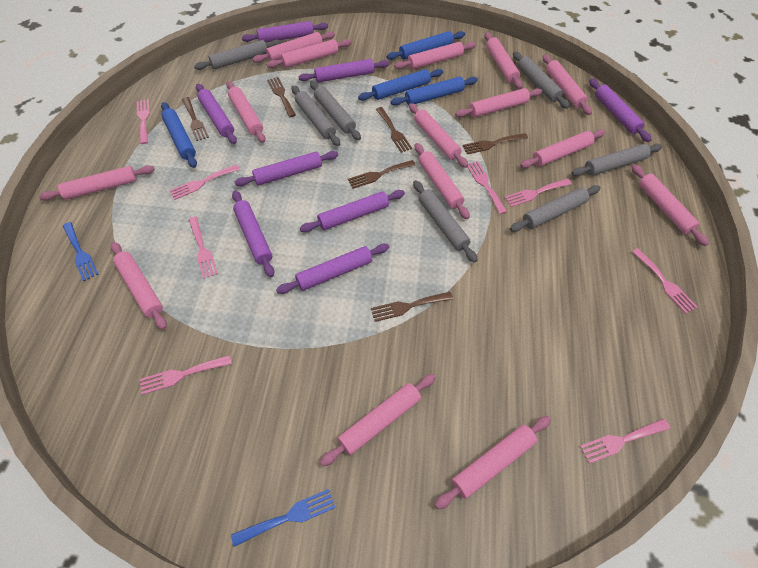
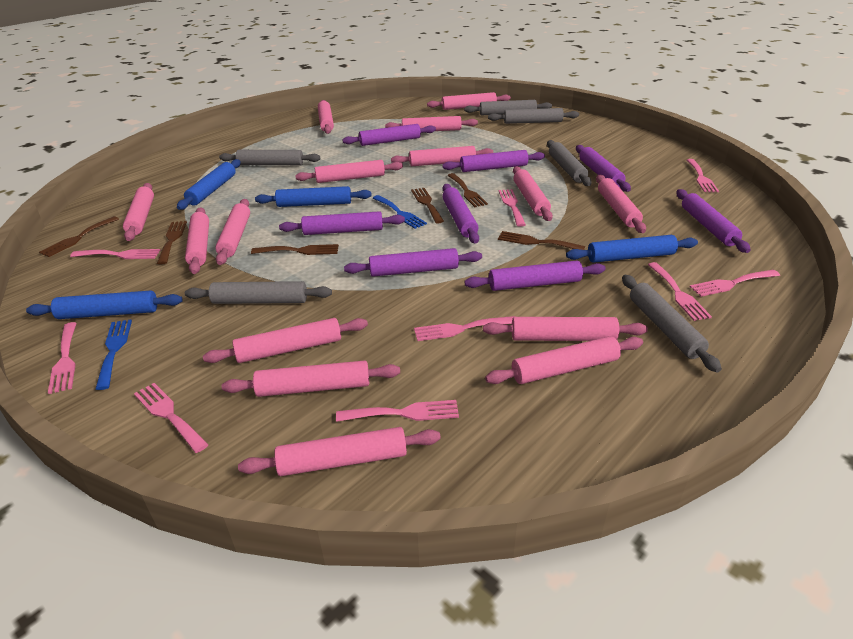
grey rolling pin: [194,39,281,70] [291,85,340,146] [310,81,361,140] [413,180,478,263] [510,185,601,232] [513,51,570,109] [571,144,662,176] = 7 -> [185,281,332,304] [219,150,320,165] [464,100,552,115] [488,108,579,124] [547,140,592,186] [622,275,722,372] = 6
pink fork: [137,99,150,144] [140,355,232,395] [169,164,240,200] [189,216,218,279] [467,161,507,214] [504,179,572,207] [580,419,670,463] [632,248,697,314] = 8 -> [48,322,77,394] [70,249,160,259] [134,383,209,453] [336,400,459,422] [414,316,515,341] [499,189,526,227] [648,262,712,321] [687,159,719,192] [690,270,780,297] = 9

